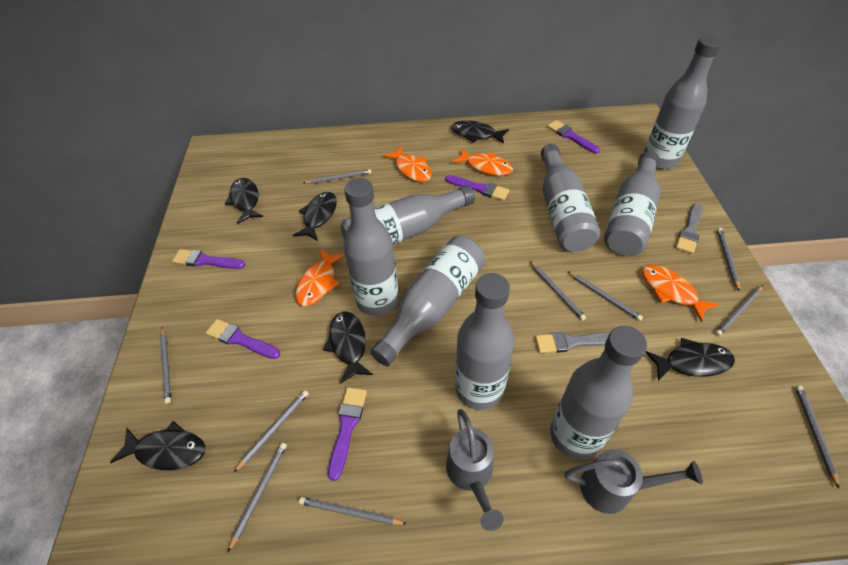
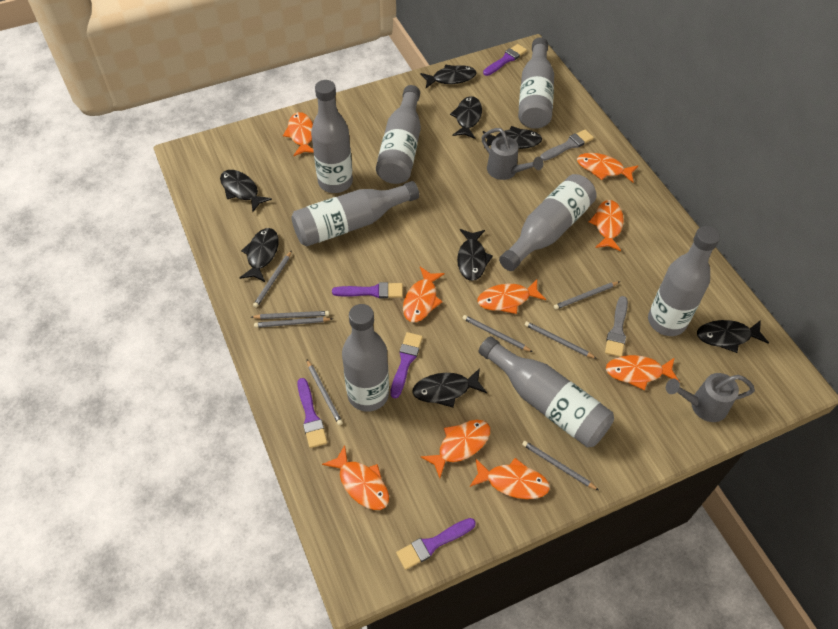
black fish: [110,421,206,470] [225,178,263,224] [293,192,337,241] [324,311,373,383] [451,121,509,144] [645,338,735,381] = 6 -> [220,170,272,212] [240,228,279,282] [412,368,487,407] [420,64,476,88] [450,96,482,139] [457,229,493,281] [483,126,542,149] [697,320,769,353] = 8
grey pencil: [160,327,171,404] [227,443,287,553] [233,390,309,473] [299,497,407,525] [303,169,372,184] [530,261,586,321] [567,271,643,321] [715,285,763,336] [717,228,740,291] [795,386,839,488] = 10 -> [251,311,329,319] [253,251,292,308] [254,317,333,328] [307,360,343,425] [463,315,533,352] [522,441,599,490] [525,321,597,359] [554,282,619,310] = 8
orange fish: [295,249,345,306] [383,146,432,182] [452,148,513,176] [642,265,719,322] = 4 -> [283,112,314,156] [322,445,389,510] [403,267,445,322] [421,420,490,478] [470,458,550,499] [477,279,546,314] [577,153,638,183] [589,200,624,251] [606,355,679,390] = 9

